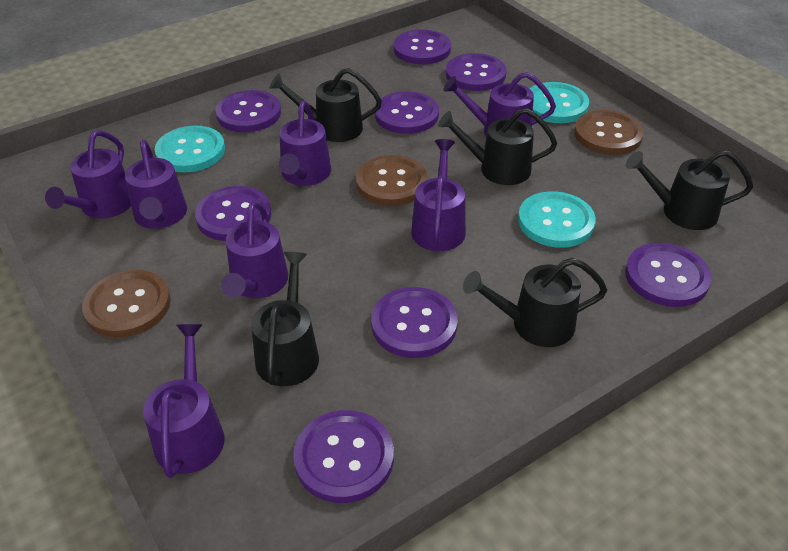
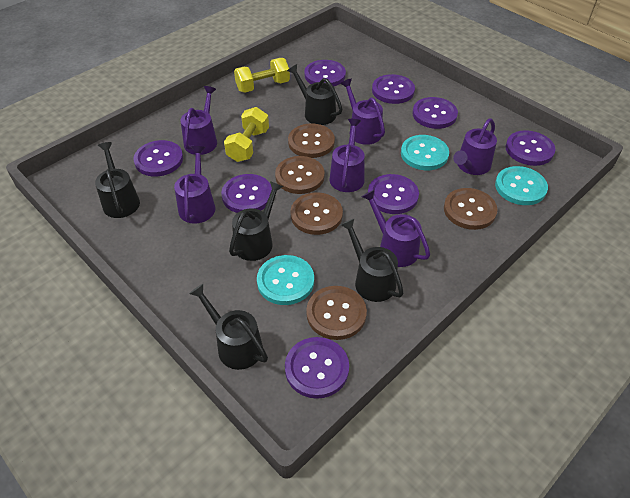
brown button: [82,270,171,338] [356,155,428,206] [574,110,644,155] = 3 -> [275,156,325,194] [288,123,335,158] [291,192,343,235] [306,286,367,340] [444,188,498,230] = 5
purple watering can: [45,130,131,219] [125,140,187,229] [143,324,224,478] [221,202,288,298] [279,101,331,186] [411,139,466,251] [443,72,556,137] = 7 -> [174,146,215,224] [181,86,217,155] [330,119,365,192] [340,79,385,145] [362,189,430,267] [453,118,497,175] = 6
yellow dumbbell: none = 0 -> [224,107,269,162] [234,58,290,93] = 2

